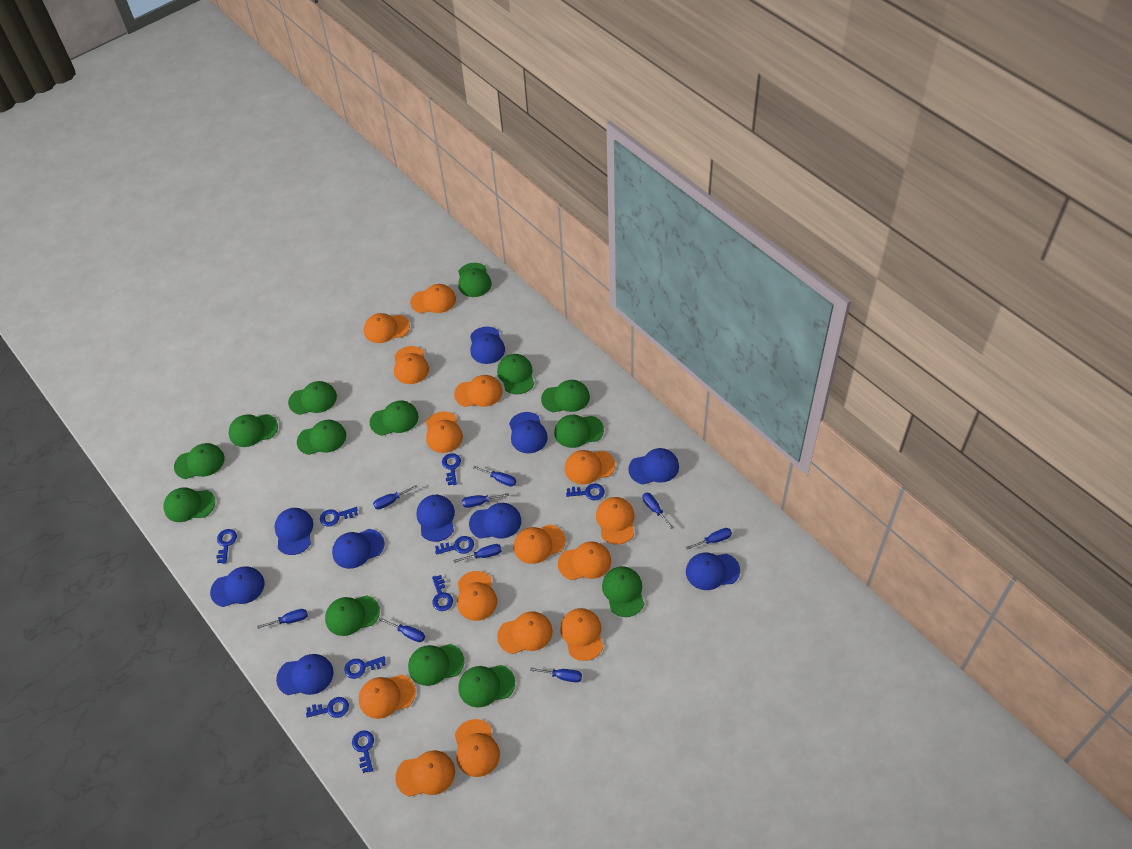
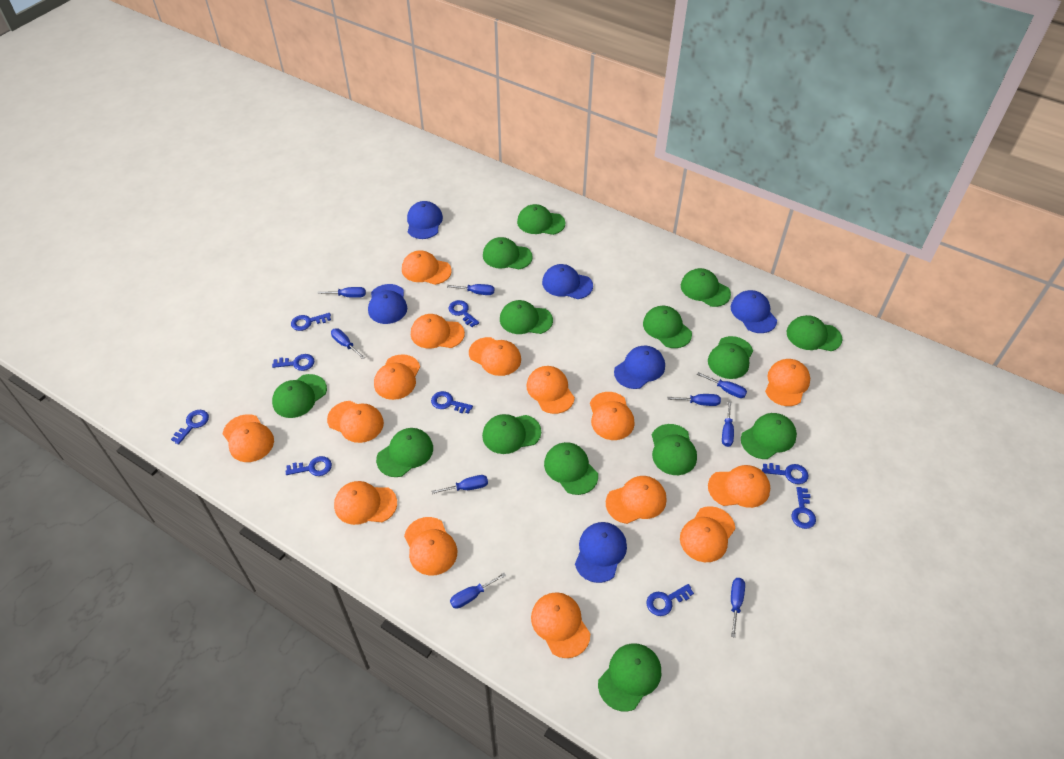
blue cap: [210,566,264,607] [275,508,313,555] [276,654,334,695] [332,529,384,569] [417,495,455,542] [469,503,521,539] [470,326,505,364] [509,412,548,453] [628,448,679,484] [686,552,740,590] = 10 -> [368,284,407,324] [407,201,443,239] [542,264,593,299] [575,522,627,583] [614,345,665,389] [731,290,777,333] = 6

